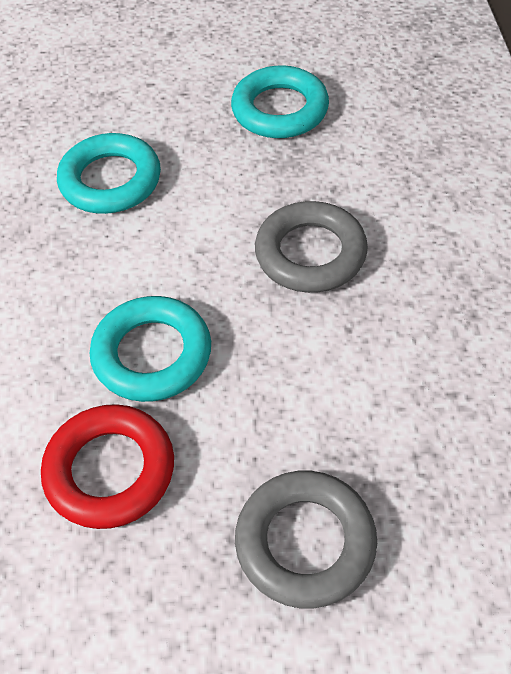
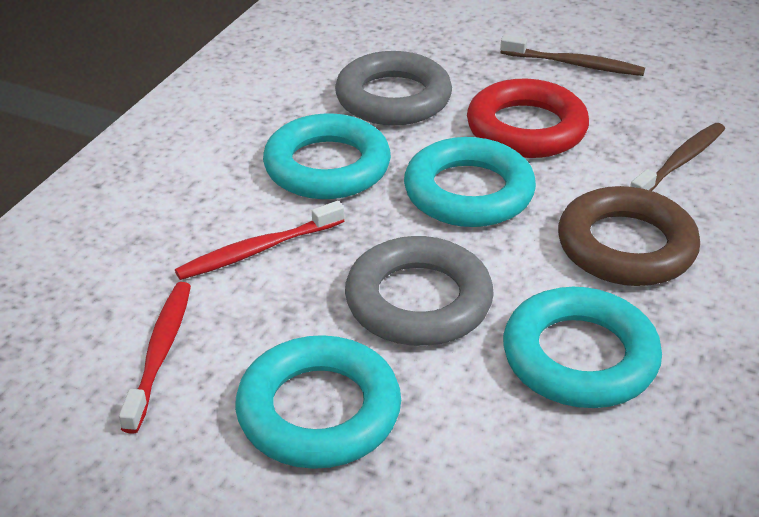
brown ring: none = 0 -> [558,186,700,286] = 1
brown toothbrush: none = 0 -> [500,35,645,76] [630,123,725,191] = 2
red toothbrush: none = 0 -> [119,282,191,434] [175,201,344,280] = 2
turquoise ring: [57,133,161,214] [90,296,211,402] [231,65,329,138] = 3 -> [235,335,401,469] [263,113,391,199] [404,137,536,227] [503,287,662,408] = 4

